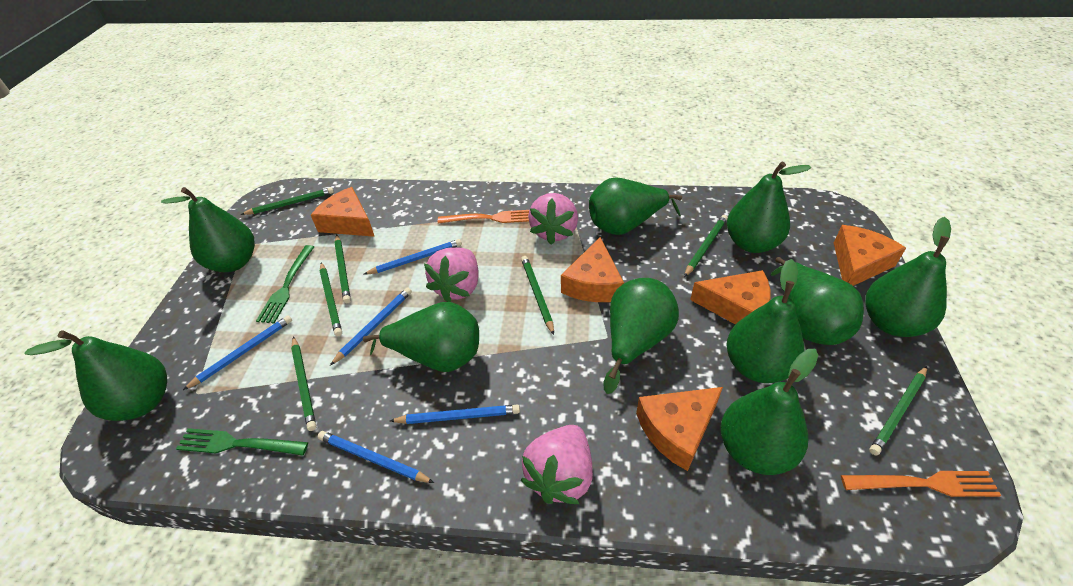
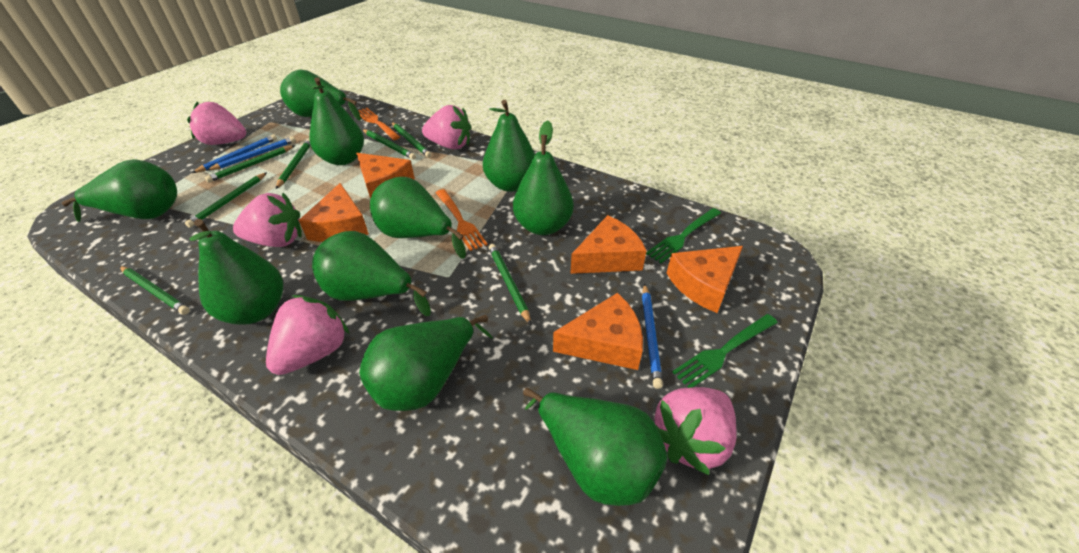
blue pencil: [183,315,292,390] [317,431,434,483] [330,287,412,366] [363,239,462,275] [390,404,520,424] = 5 -> [192,134,277,173] [206,136,296,171] [642,284,663,389] = 3
pink strawberry: [424,247,479,302] [521,425,593,504] [528,193,578,245] = 3 -> [187,102,246,145] [233,193,302,247] [266,295,349,375] [422,105,471,149] [654,387,737,475] = 5

